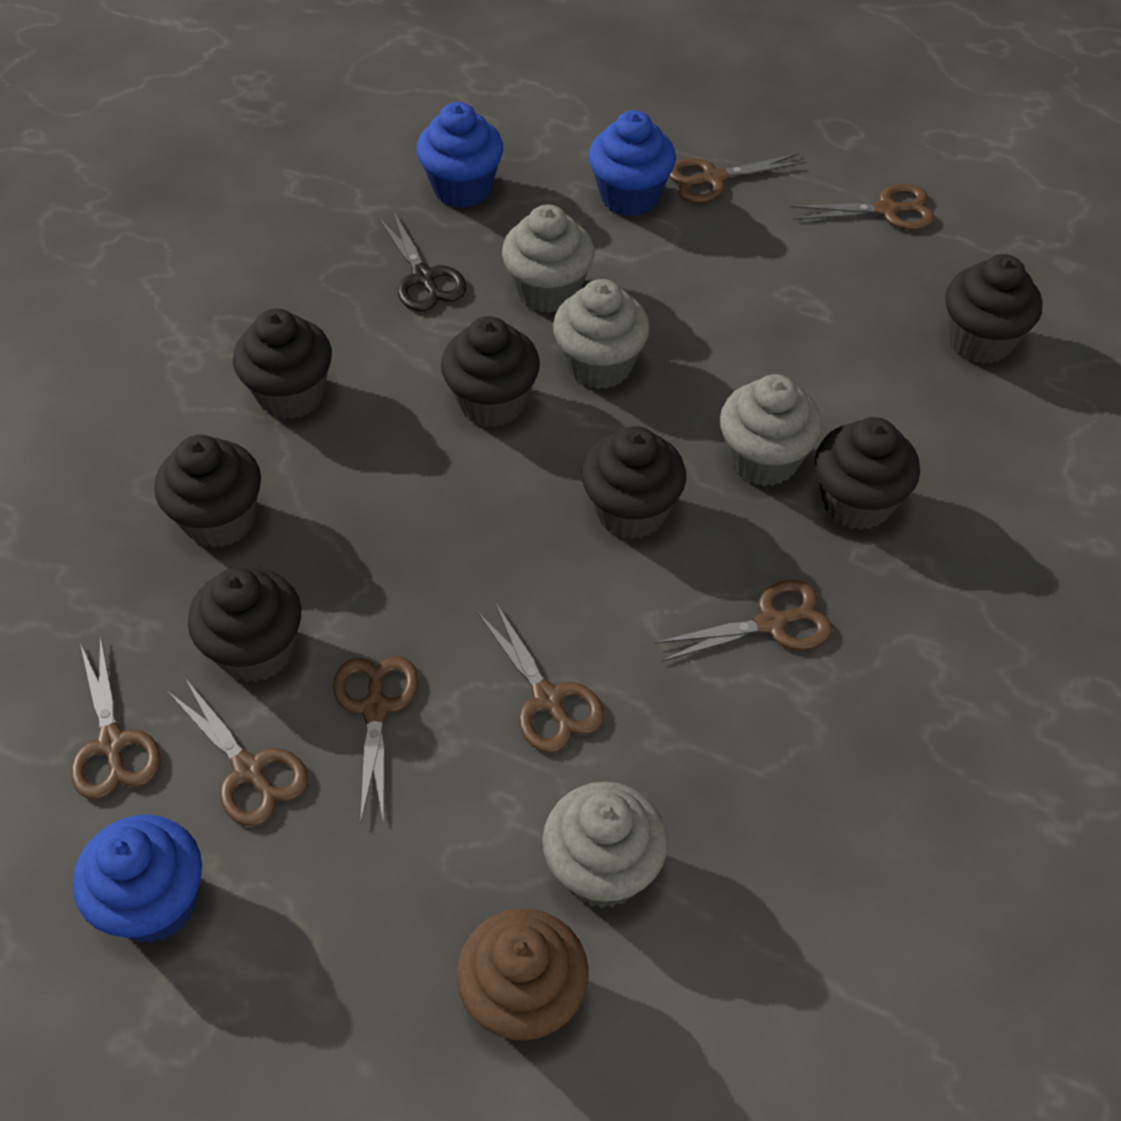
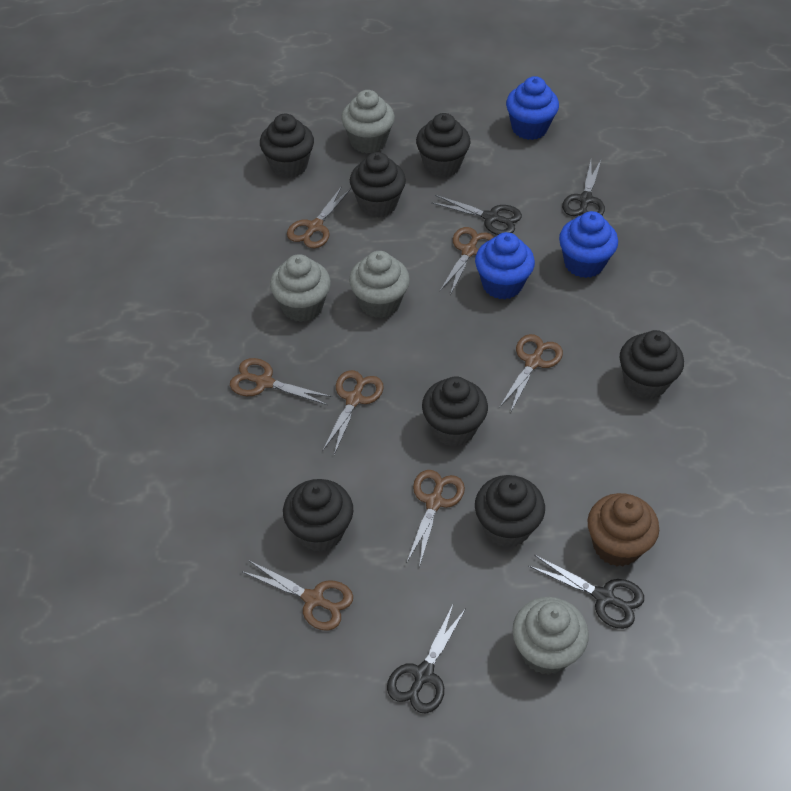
black scissors: [378,211,467,311] = 1 -> [387,603,466,713] [431,195,522,235] [528,555,644,629] [562,160,605,216] = 4

